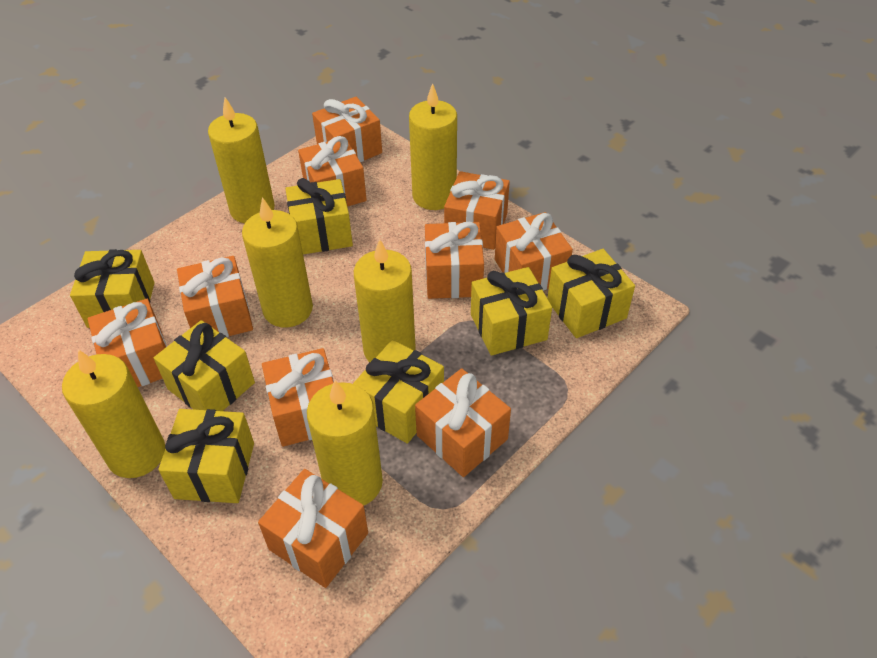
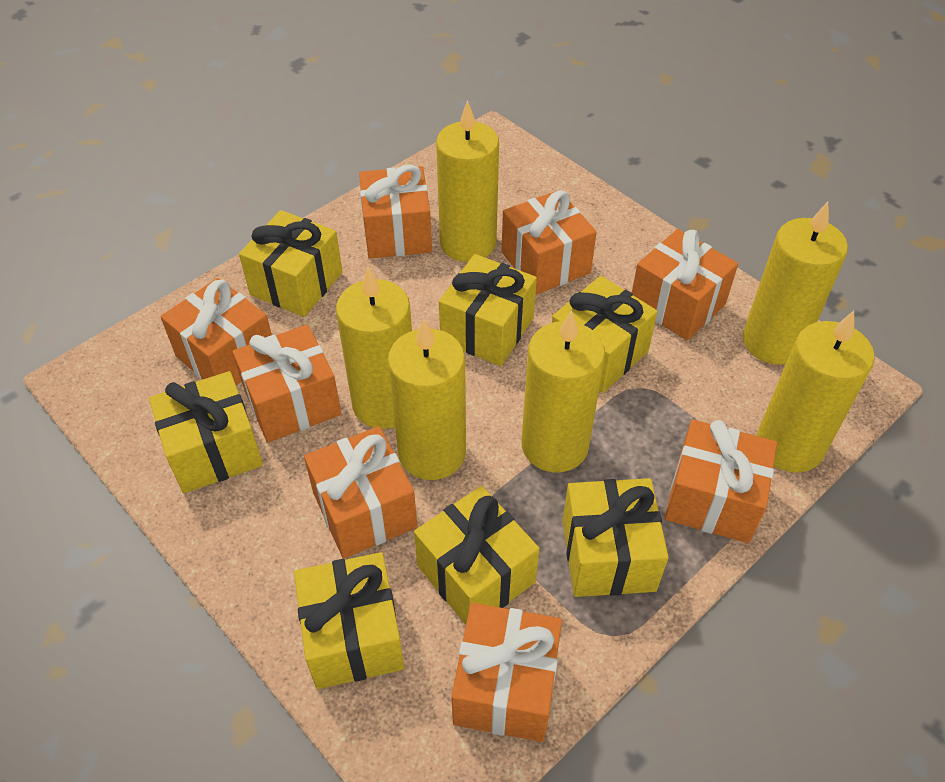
orange gift: [88,299,167,387] [177,256,253,337] [258,469,368,588] [262,348,334,447] [298,136,367,207] [312,97,382,162] [415,368,511,477] [425,222,484,299] [444,171,510,250] [495,212,573,291] = 10 -> [160,278,272,385] [232,325,341,443] [304,426,417,559] [359,164,432,259] [452,603,562,742] [502,190,597,295] [632,229,738,341] [665,420,777,543] = 8

